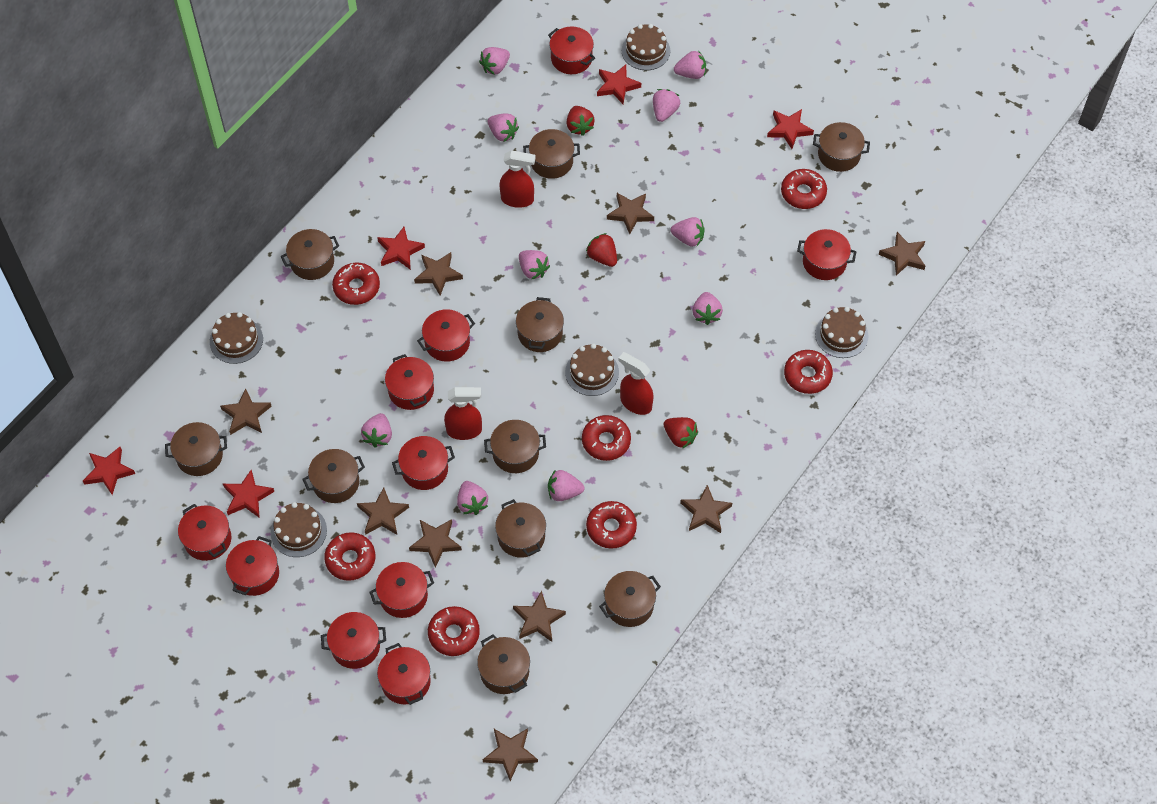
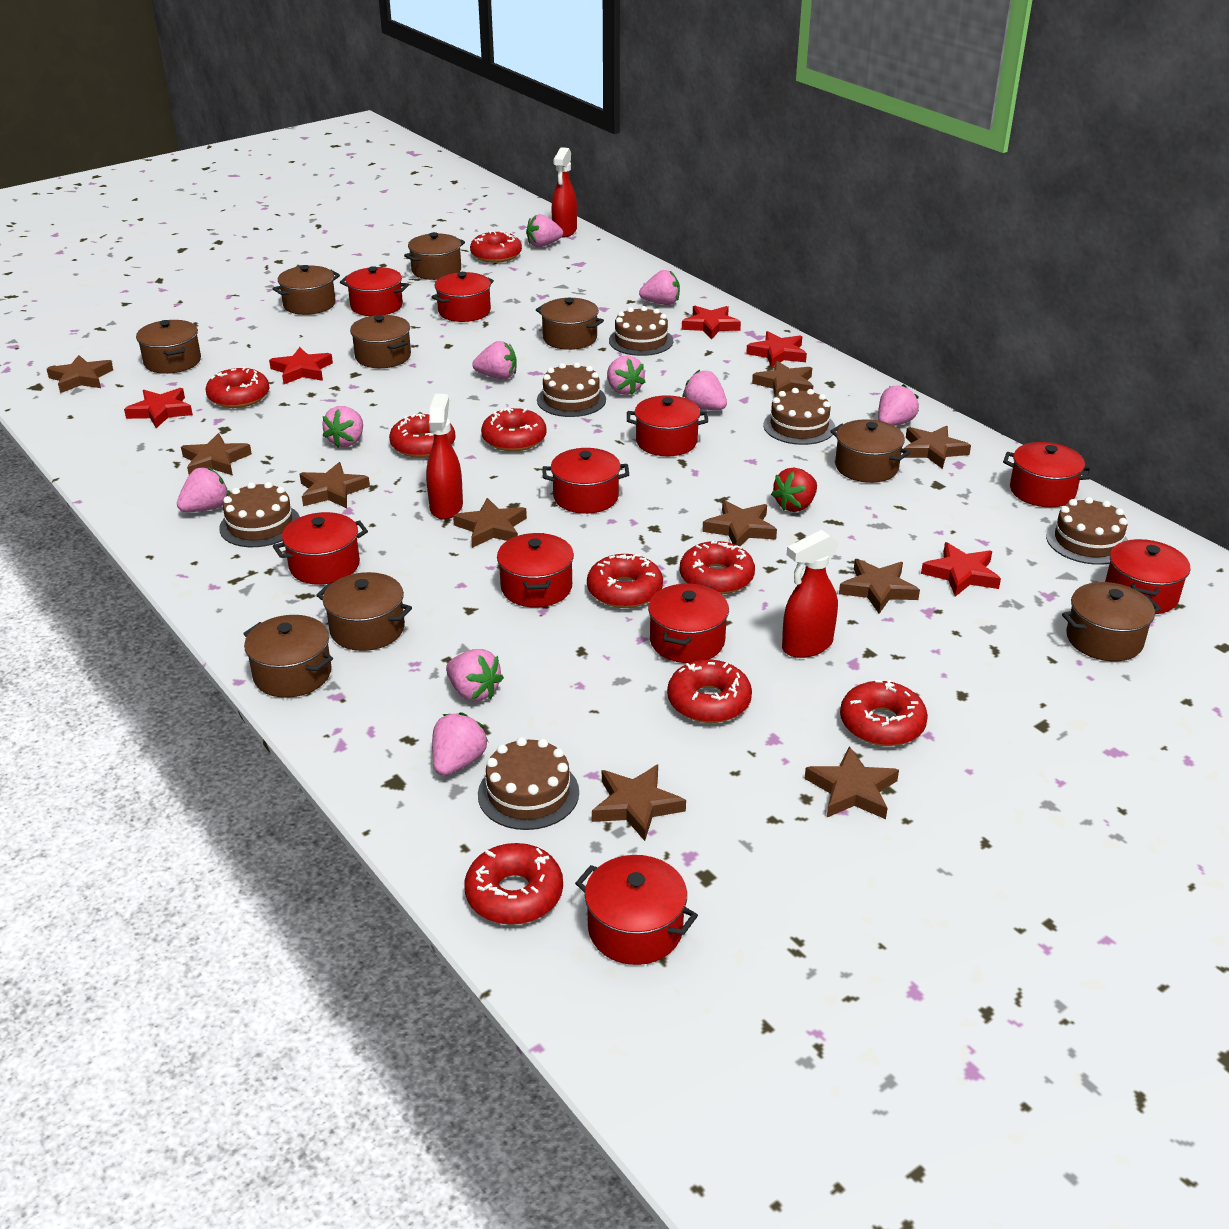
brown cake: [210,312,263,364] [271,502,327,557] [565,343,619,396] [622,24,670,70] [815,307,868,358] = 5 -> [219,482,300,547] [478,737,579,830] [537,362,606,417] [609,306,673,356] [763,388,835,445] [1046,497,1128,565] = 6
brown pot: [165,422,227,476] [281,229,339,280] [302,449,365,503] [477,634,530,694] [484,420,546,473] [495,499,546,558] [516,297,564,352] [523,129,580,179] [599,571,661,627] [813,122,870,172] = 10 -> [136,320,201,374] [243,615,333,698] [272,265,340,315] [316,572,412,651] [350,315,411,368] [404,232,465,280] [536,297,604,350] [830,419,910,483] [1062,582,1161,661] = 9
brown star: [220,388,272,435] [357,487,409,535] [409,519,462,568] [414,252,463,295] [483,728,538,781] [513,591,566,642] [607,193,654,234] [680,485,732,533] [879,232,925,276] = 9 -> [47,355,113,393] [181,433,252,475] [300,462,370,508] [453,498,527,548] [592,765,686,841] [702,500,777,546] [752,361,813,397] [805,746,899,819] [839,559,920,614] [904,426,971,469] = 10
red donut: [324,532,375,581] [332,263,380,305] [428,606,480,656] [582,415,631,461] [586,501,637,549] [781,169,827,209] [784,350,833,394] = 7 -> [206,367,269,408] [389,413,455,458] [464,843,563,925] [470,231,522,263] [481,408,547,452] [587,554,663,608] [667,659,752,723] [680,541,755,595] [840,680,928,746] = 9
red strawberry: [567,106,595,136] [586,233,617,267] [664,417,698,449] = 3 -> [771,467,817,512] = 1

